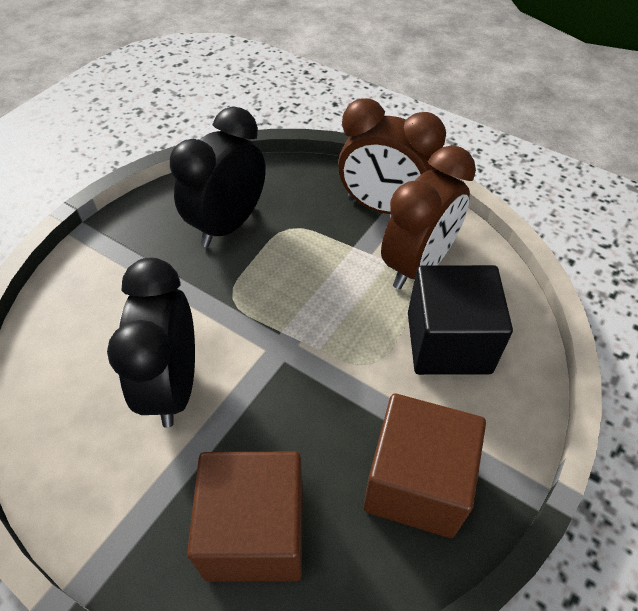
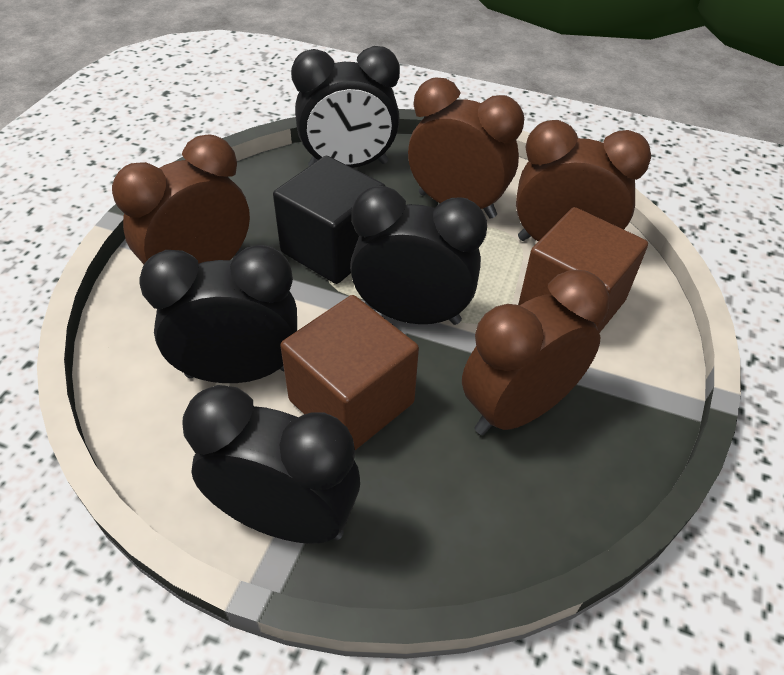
black clock: [107,258,195,428] [170,106,266,247] = 2 -> [139,245,297,383] [182,385,360,544] [291,46,400,168] [350,186,487,325] = 4
brown clock: [338,98,446,214] [381,145,476,289] = 2 -> [112,134,250,264] [408,77,524,219] [462,270,609,435] [516,120,651,241] = 4

